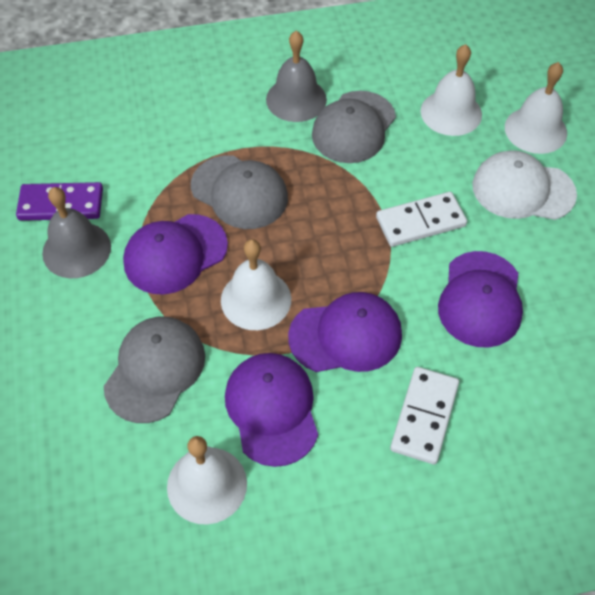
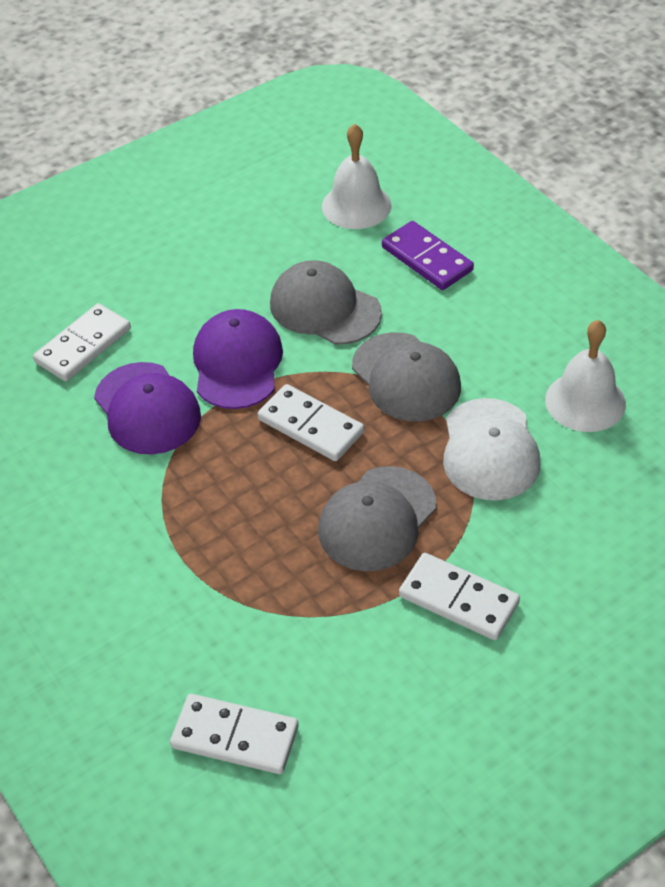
grey bell: [42,187,111,278] [266,31,327,122] = 2 -> none = 0
purple cap: [123,214,228,295] [225,353,318,467] [288,292,402,372] [438,251,523,348] = 4 -> [94,362,201,455] [193,309,283,409] = 2
white bell: [167,436,247,525] [221,239,291,330] [421,44,482,136] [505,62,567,154] = 4 -> [322,124,392,229] [545,320,626,432] = 2
white domino: [376,192,467,247] [390,367,459,465] = 2 -> [33,303,131,381] [170,694,299,774] [258,384,364,461] [399,553,520,640] = 4

